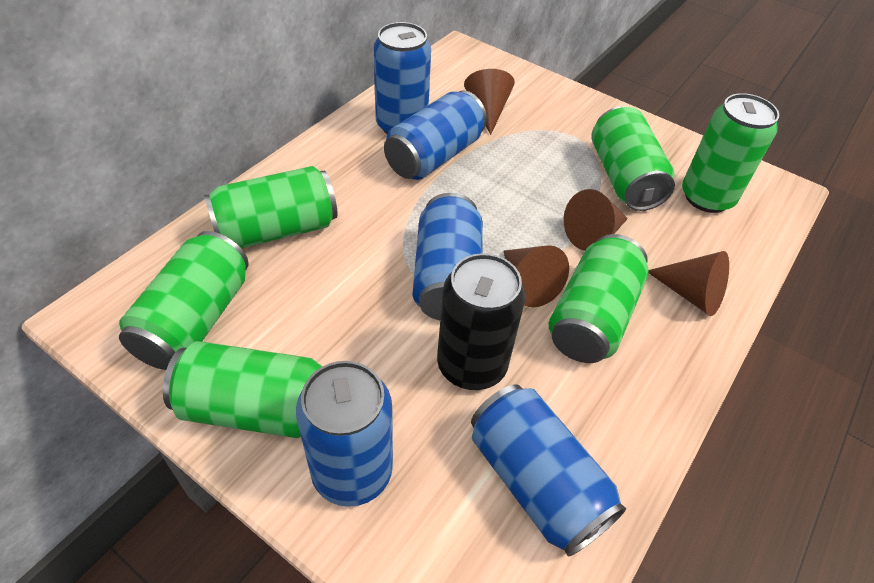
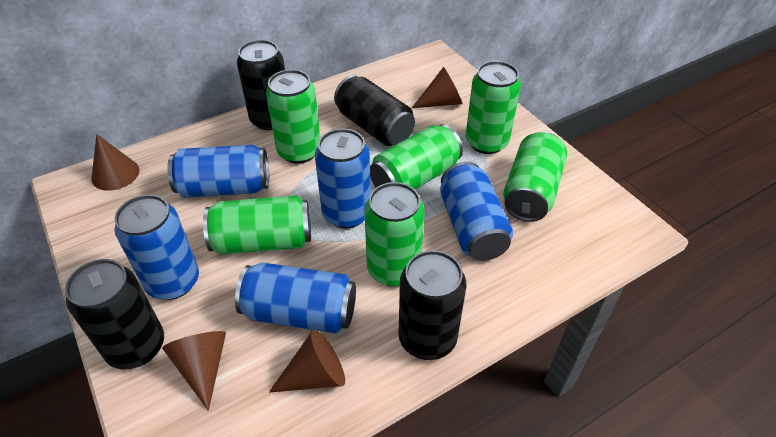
black can: [437,253,525,390] = 1 -> [65,259,164,369] [237,40,285,130] [334,75,415,146] [398,250,466,360] = 4

